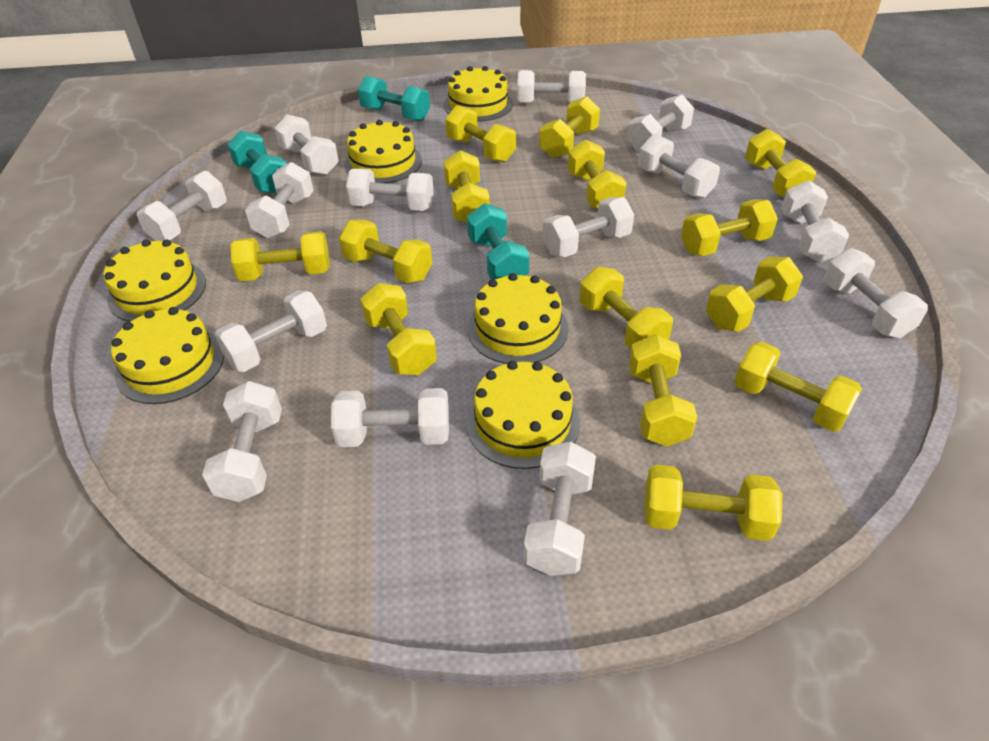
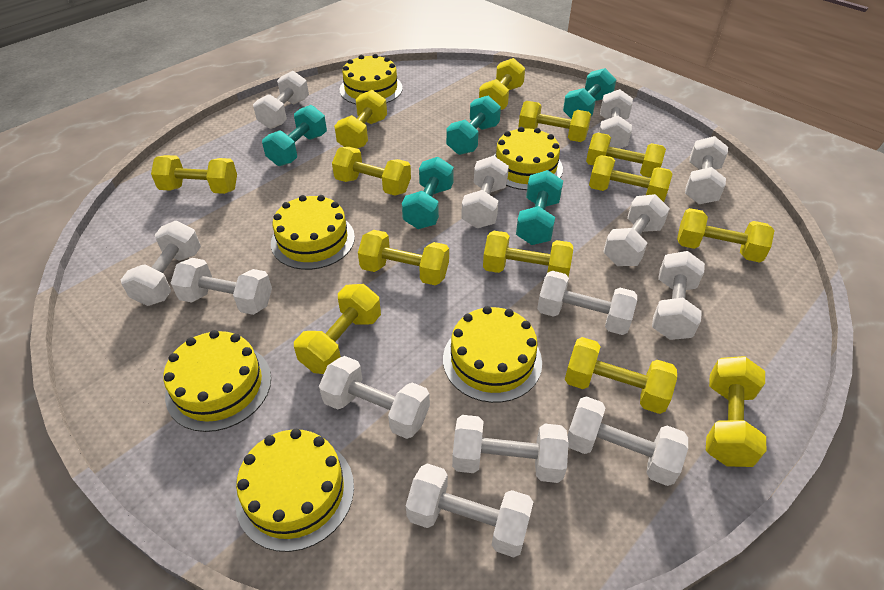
turquoise dumbbell: [227,130,287,194] [358,76,430,121] [467,203,530,280] = 3 -> [262,105,327,166] [402,157,454,229] [446,96,501,155] [516,170,563,245] [563,68,617,119] = 5
white dumbbell: [137,171,227,241] [202,381,282,502] [215,290,327,372] [245,162,314,238] [275,114,339,175] [331,388,449,447] [346,168,434,211] [517,70,586,103] [524,442,596,576] [543,197,634,257] [627,95,694,152] [638,134,720,198] [781,180,849,263] [824,248,928,338] = 14 -> [121,221,201,306] [171,258,272,315] [253,71,309,129] [319,356,430,439] [406,464,533,558] [452,415,569,483] [461,156,509,228] [537,271,637,335] [567,396,688,486] [599,89,633,148] [603,194,670,266] [652,251,705,340] [685,136,728,204] = 13
yellow dumbbell: [231,231,330,281] [339,220,432,283] [360,283,437,375] [444,150,490,223] [445,105,516,162] [539,96,600,158] [568,139,626,209] [580,267,673,349] [629,334,697,446] [644,464,782,541] [681,199,778,256] [706,257,803,332] [734,342,862,432] [745,129,816,198] = 14 -> [151,155,237,194] [294,284,381,374] [332,147,411,196] [334,90,387,149] [358,230,449,285] [479,58,525,110] [483,231,573,277] [518,101,591,142] [565,337,677,414] [586,133,666,178] [589,155,673,202] [677,208,774,263] [706,356,766,467] = 13

